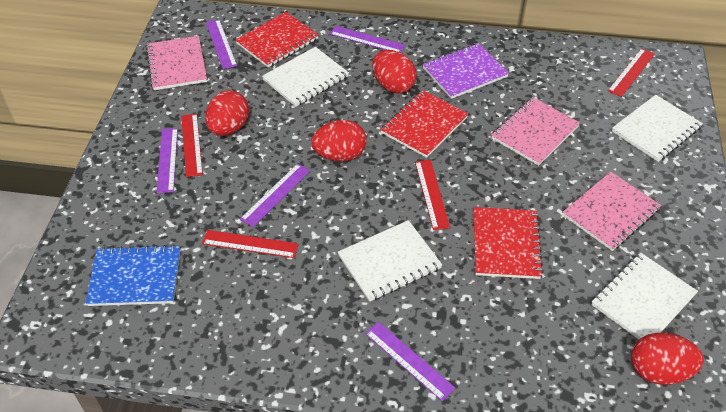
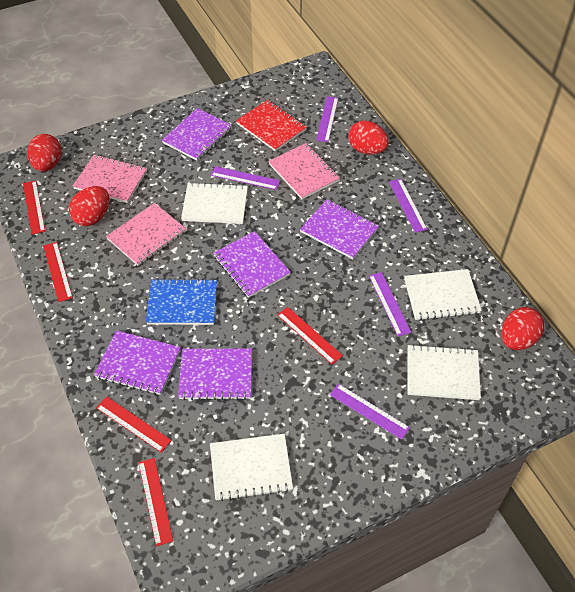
purple notebook: [423,43,509,99] = 1 -> [94,330,181,395] [162,108,232,161] [178,349,252,400] [213,231,291,298] [300,199,379,259] = 5
red notebook: [235,12,319,67] [380,90,468,158] [474,207,543,279] = 3 -> [236,100,307,151] = 1
red ruler: [181,114,203,177] [202,230,299,258] [415,160,450,230] [608,48,655,97] = 4 -> [23,181,45,235] [43,242,73,302] [96,396,172,453] [138,458,173,546] [277,307,343,364] = 5

